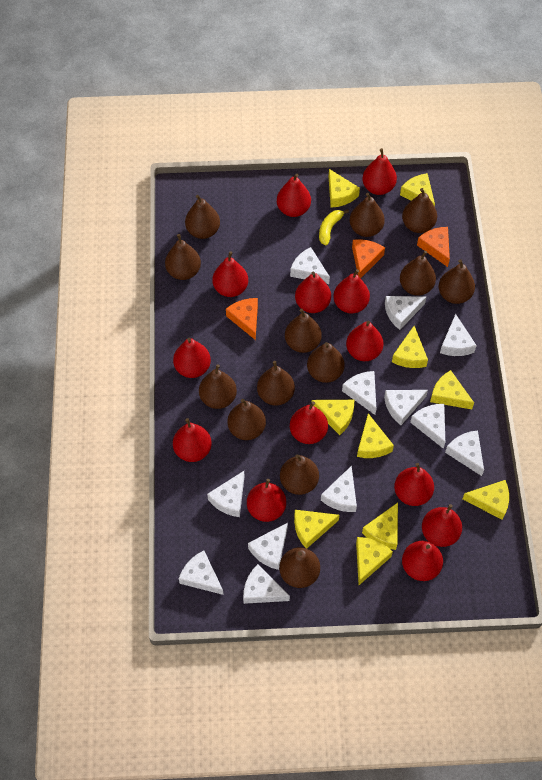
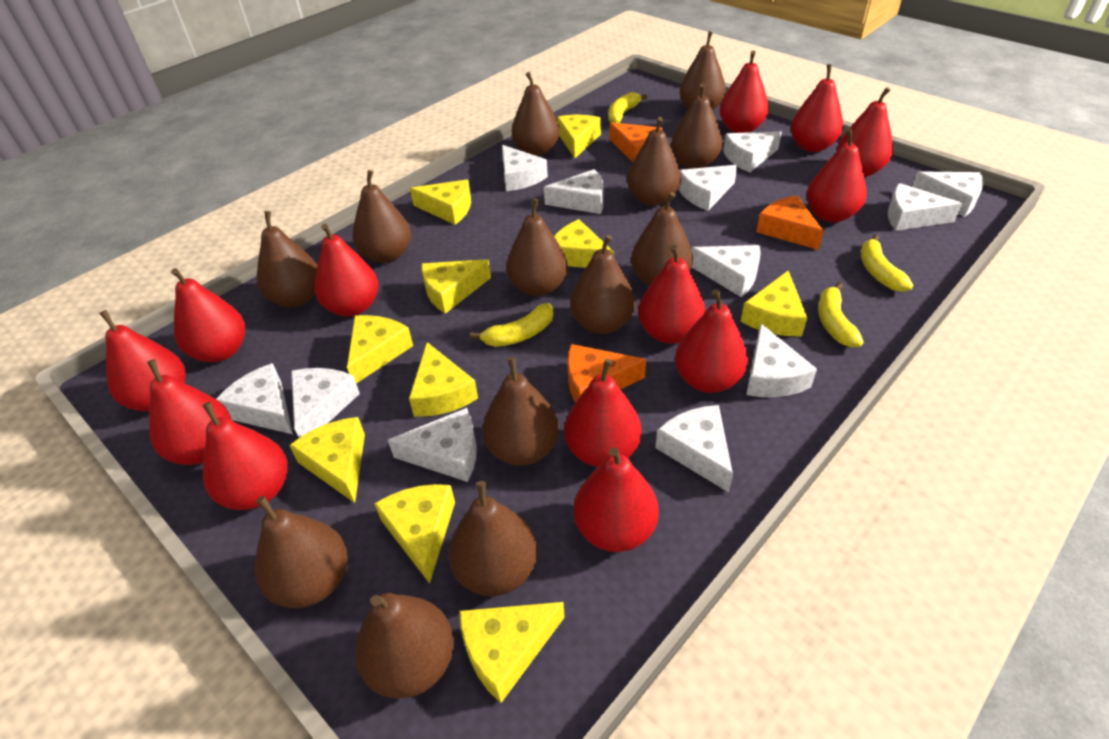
yellow banana: [319,209,349,245] = 1 -> [470,303,554,347] [608,92,648,123] [818,282,864,347] [861,235,913,292] = 4

